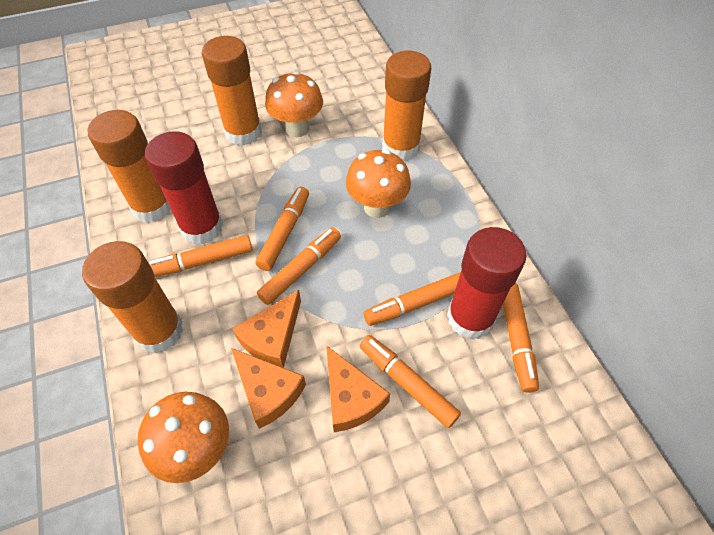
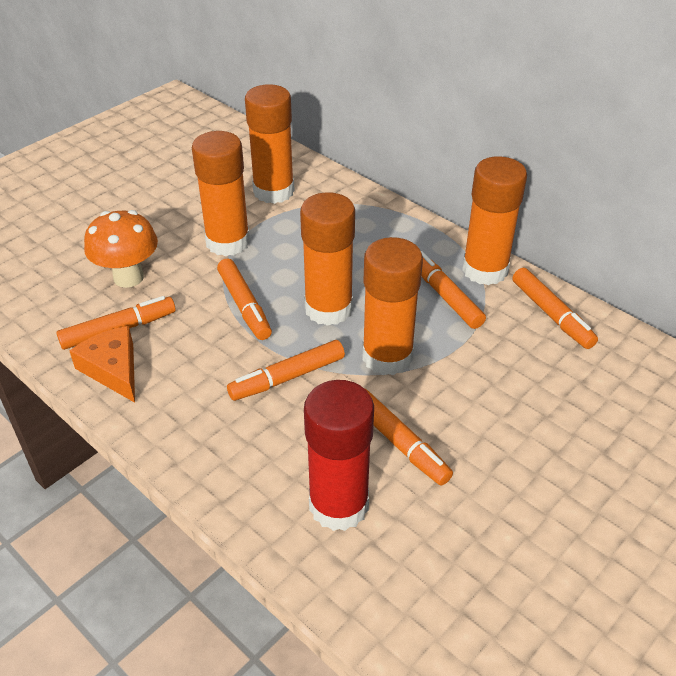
orange cheese: [231,348,306,429] [232,290,301,368] [326,345,390,432] = 3 -> [70,326,135,403] = 1
orange glue stick: [82,241,183,353] [88,110,171,222] [202,36,262,146] [382,51,431,161] = 4 -> [192,131,250,256] [245,84,295,204] [300,192,355,326] [362,237,423,375] [462,156,527,285] = 5
orange mushroom: [138,392,229,483] [265,71,323,137] [346,149,411,218] = 3 -> [84,210,158,288] = 1
red glue stick: [145,131,223,244] [447,227,526,340] = 2 -> [304,380,374,531] = 1

